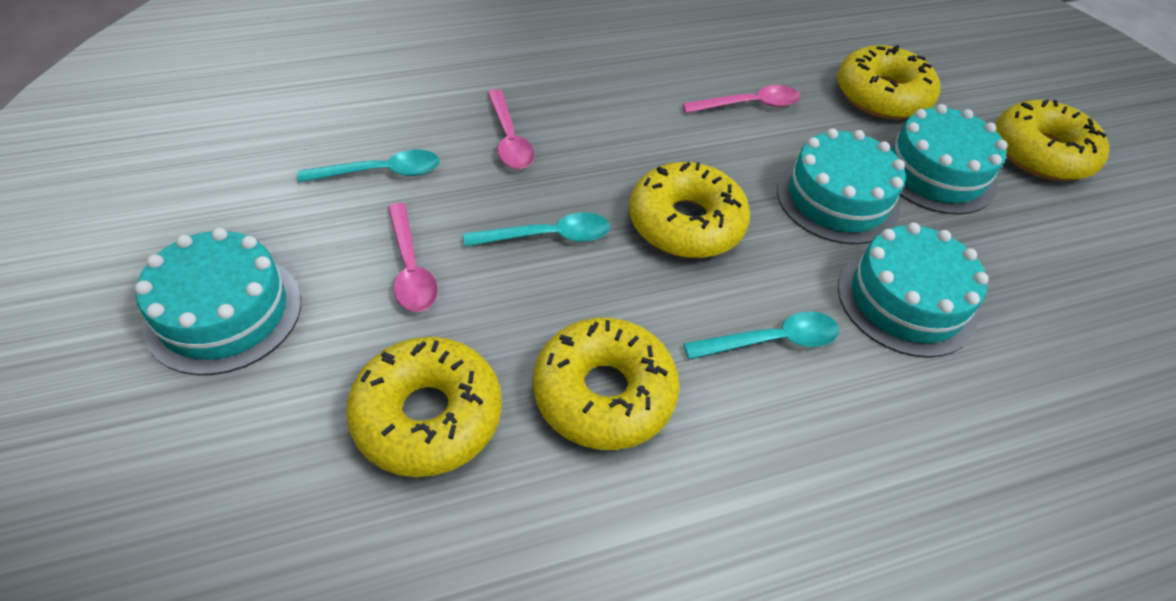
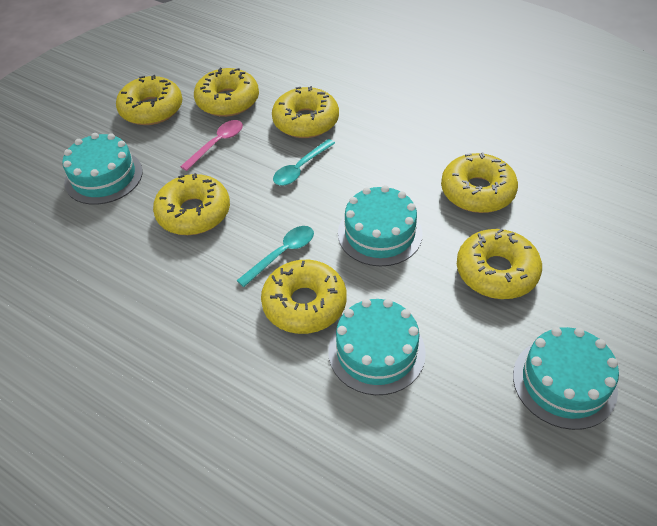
pink spoon: [388,203,438,312] [487,89,535,169] [682,85,800,113] = 3 -> [180,120,243,171] = 1
turquoise spoon: [297,150,440,182] [463,212,610,247] [683,312,840,360] = 3 -> [237,226,314,287] [273,139,335,186] = 2
yellow donut: [346,337,502,477] [533,318,680,450] [629,162,750,258] [837,45,940,120] [995,99,1109,181] = 5 -> [116,75,183,125] [153,173,230,235] [194,68,259,117] [261,260,347,334] [272,86,339,138] [441,152,518,213] [457,229,542,299] = 7

